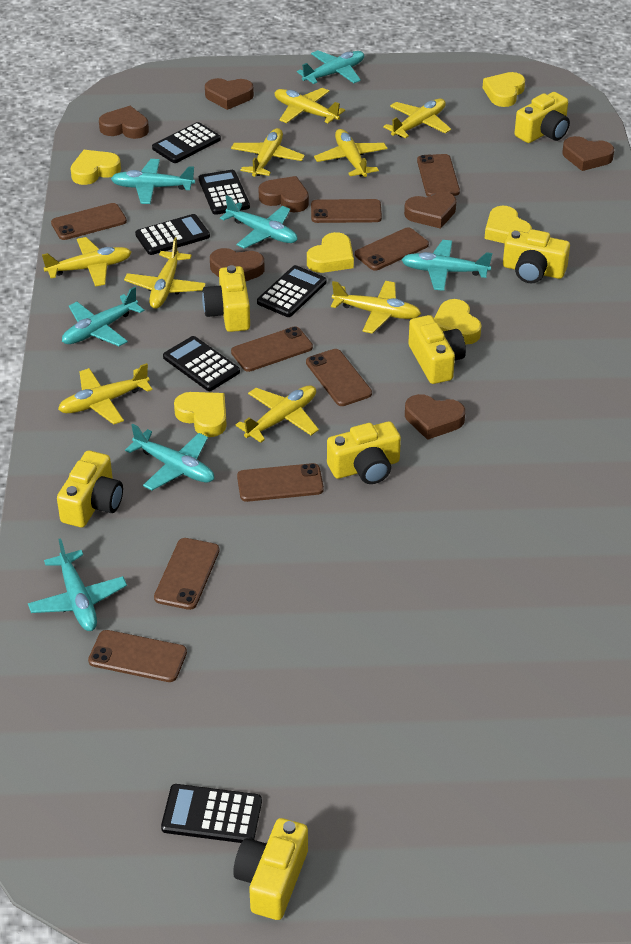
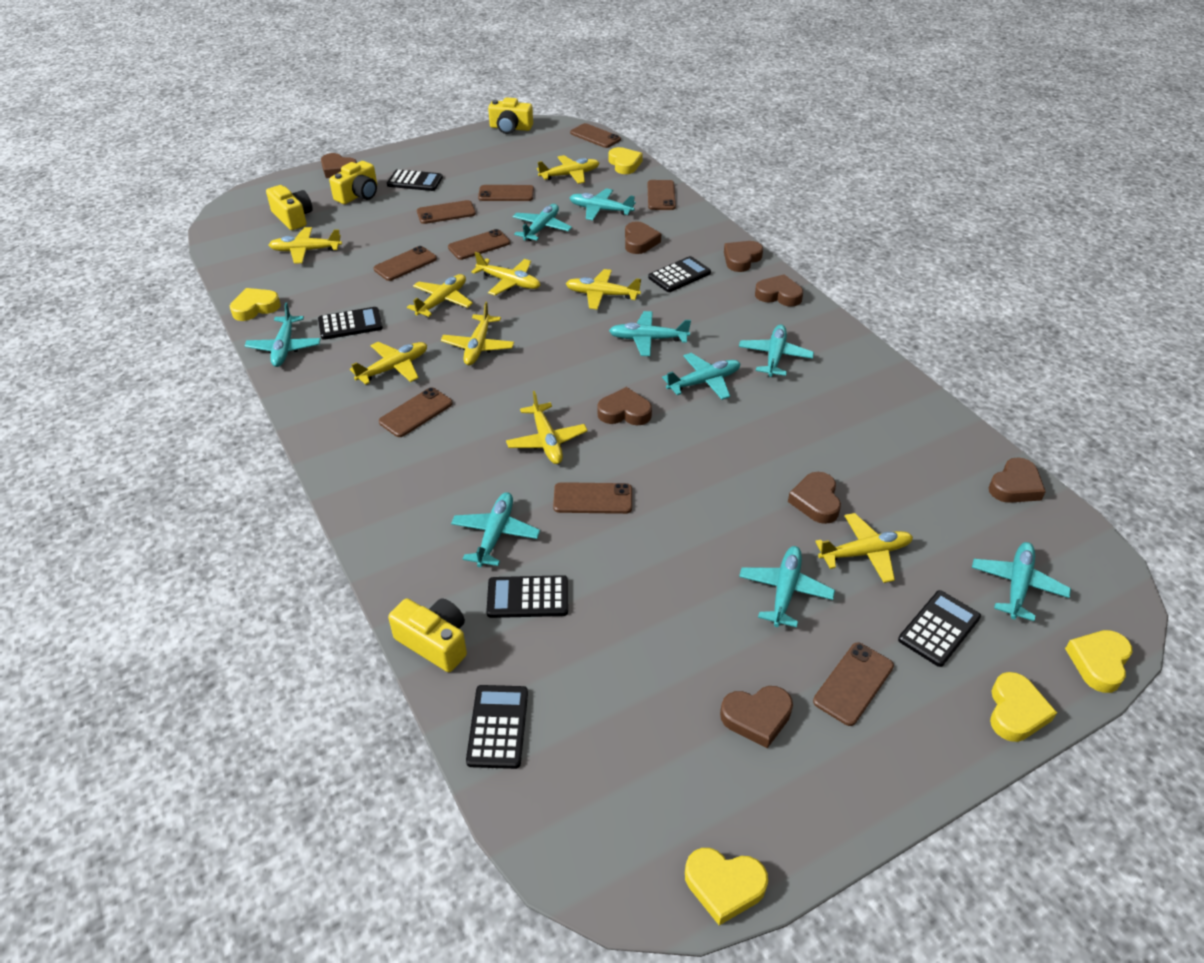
brown heart: [99,106,149,139] [205,78,254,110] [210,248,264,281] [258,176,309,212] [404,192,456,229] [405,394,465,440] [562,136,614,171] = 7 -> [321,153,357,178] [597,387,652,425] [625,221,661,254] [720,686,793,748] [724,241,763,272] [755,274,803,307] [788,472,841,524] [988,457,1046,503] = 8
turquoise plane: [28,538,127,631] [62,287,144,346] [111,159,195,204] [125,424,214,491] [220,195,298,249] [297,50,364,84] [401,240,492,291] = 7 -> [245,303,321,367] [451,492,540,567] [512,204,572,241] [570,188,636,220] [609,311,691,356] [662,353,741,400] [739,324,814,377] [739,546,835,627] [972,542,1071,621] = 9
yellow camera: [57,450,123,528] [202,265,250,332] [233,818,308,920] [327,421,401,484] [408,315,466,384] [503,229,570,283] [514,92,570,143] = 7 -> [266,185,313,230] [329,161,377,204] [388,598,467,672] [488,97,533,134] = 4
yellow heart: [70,150,121,185] [174,392,227,437] [307,232,354,273] [434,299,482,344] [483,72,525,107] [484,206,532,244] = 6 -> [230,288,281,321] [608,147,643,174] [685,848,768,925] [990,672,1057,742] [1065,630,1132,693] = 5

